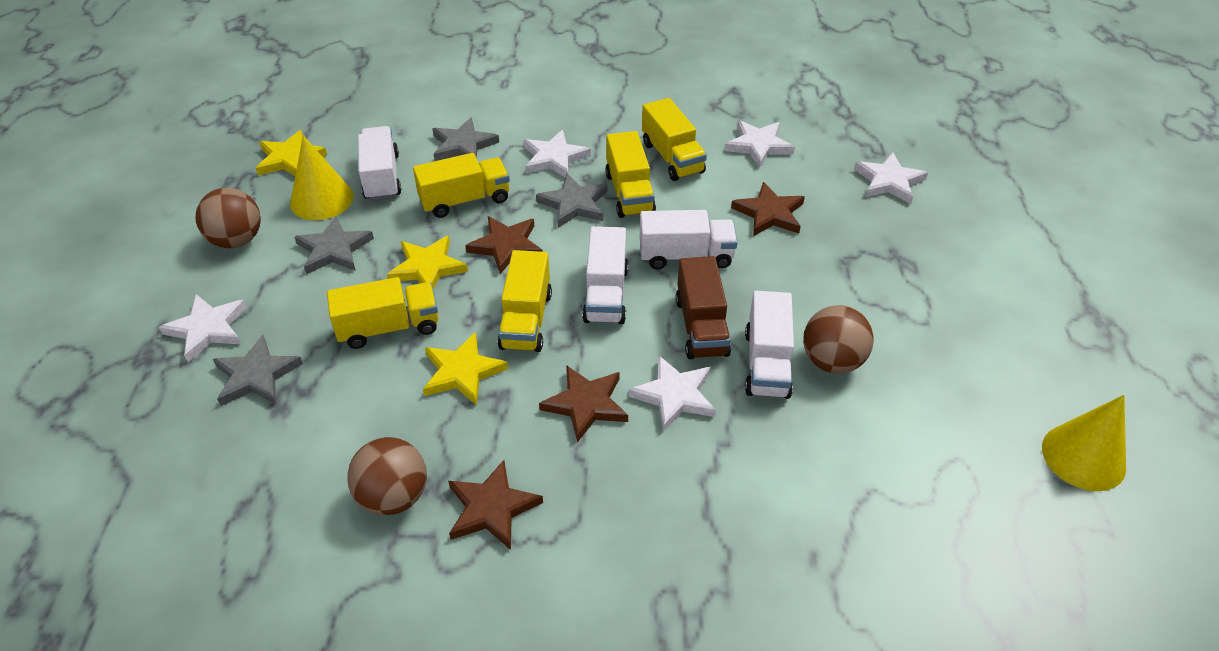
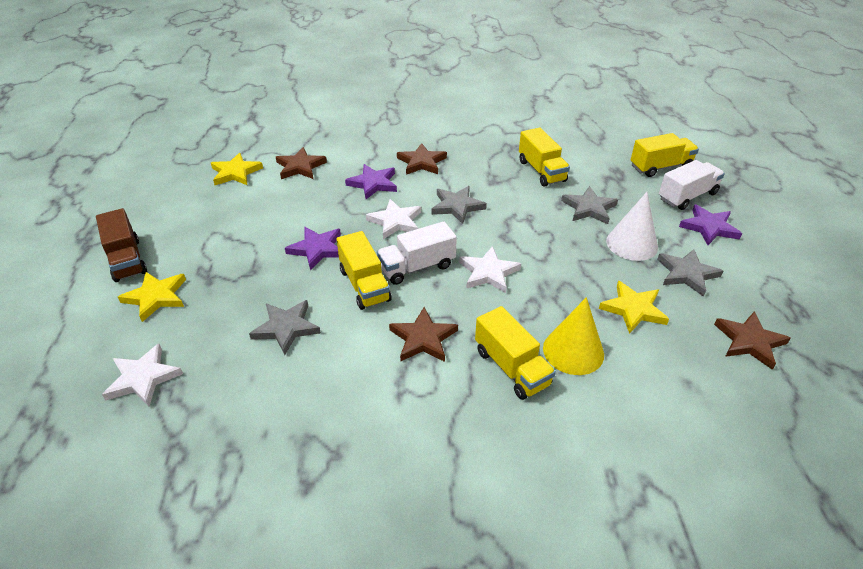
brown ball: [195,188,261,248] [347,437,427,516] [803,305,874,374] = 3 -> none = 0
purple star: none = 0 -> [285,227,341,270] [345,164,397,199] [679,204,742,245] = 3
white cone: none = 0 -> [606,192,658,261] = 1
white star: [159,294,247,362] [523,130,591,177] [628,355,716,432] [724,120,795,168] [854,152,928,204] = 5 -> [102,344,183,407] [366,199,421,239] [459,246,521,293] = 3
white truck: [358,126,401,201] [582,226,628,324] [640,210,737,269] [745,291,794,399] = 4 -> [377,221,457,285] [659,160,725,210] = 2
yellow cone: [290,136,354,220] [1042,395,1126,491] = 2 -> [543,297,604,375] = 1
yellow truck: [327,277,438,349] [413,153,510,218] [498,250,552,352] [605,131,656,218] [642,98,707,181] = 5 -> [337,231,392,310] [475,306,556,400] [519,128,570,187] [631,133,699,177] = 4

